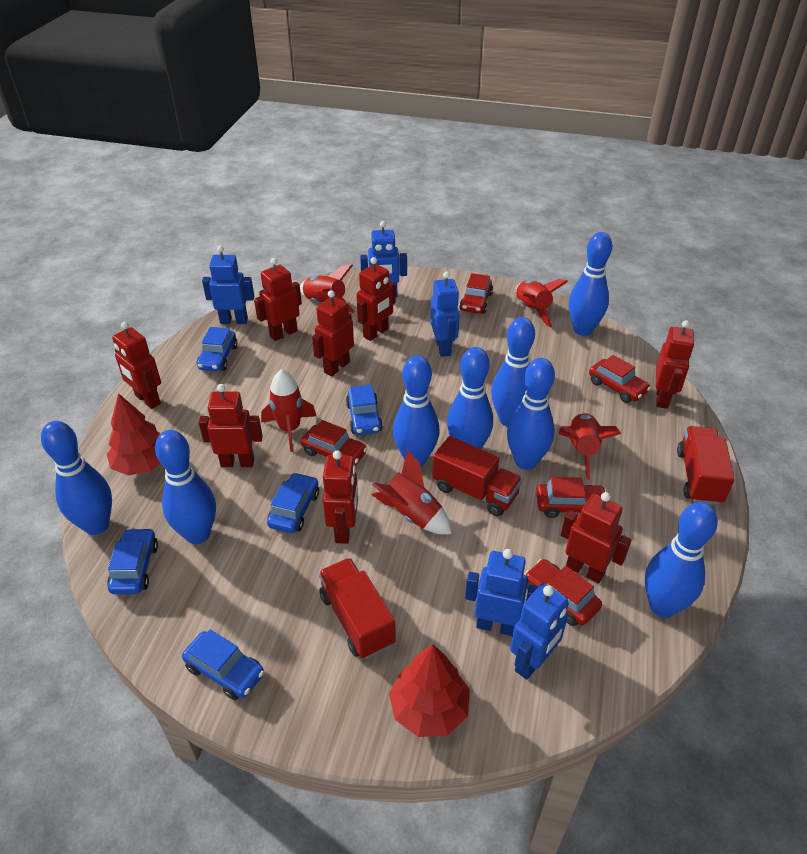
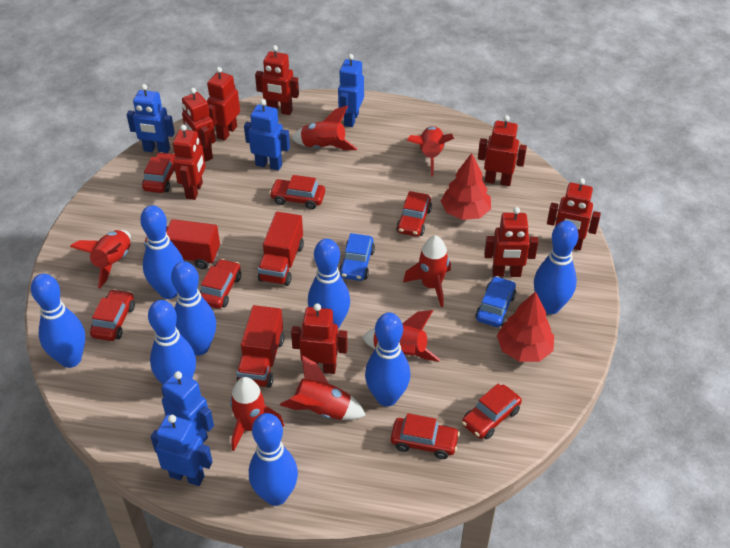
blue car: [107,528,158,594] [182,630,264,700] [197,327,237,371] [267,472,319,533] [346,385,383,435] = 5 -> [339,233,375,281] [475,276,516,327] = 2
red car: [301,420,368,466] [459,273,493,314] [524,559,602,626] [536,477,606,518] [589,355,651,403] = 5 -> [90,289,135,341] [142,152,175,193] [200,259,241,309] [269,175,325,209] [391,413,460,459] [396,191,432,237] [462,384,522,440] = 7
red rocket: [261,369,316,452] [300,264,355,313] [371,449,452,535] [516,279,568,328] [559,413,621,480] = 5 -> [70,230,131,288] [230,377,284,451] [280,355,366,420] [292,106,357,150] [362,310,440,362] [403,236,451,307] [407,126,454,177] = 7

